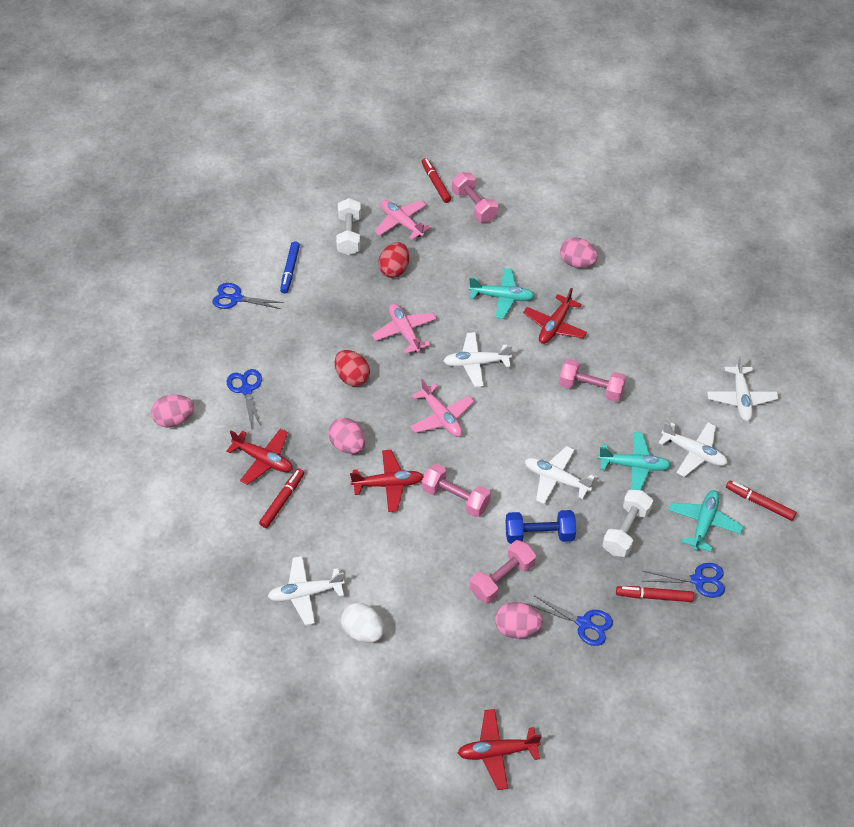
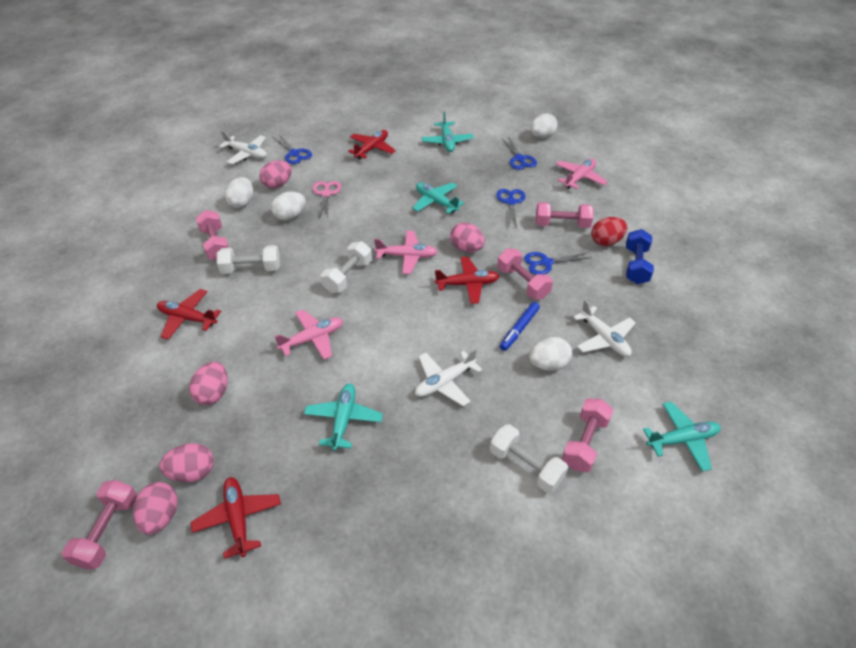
pink dumbbell: [422,464,491,517] [452,172,498,223] [470,540,536,604] [559,359,626,402] = 4 -> [62,480,137,569] [196,210,229,260] [497,248,553,299] [536,202,594,228] [562,399,614,472] = 5
pink egg: [151,395,194,428] [328,418,365,454] [495,602,543,639] [560,237,598,268] = 4 -> [133,482,178,535] [160,443,214,483] [189,362,227,405] [259,160,292,189] [450,222,485,252] = 5
pink scissors: none = 0 -> [313,181,341,220] = 1
red egg: [335,350,370,386] [378,242,409,278] = 2 -> [591,217,628,246] = 1
red marker: [259,468,304,528] [422,158,451,203] [616,586,694,602] [726,480,797,521] = 4 -> none = 0
turquoise plane: [469,268,534,319] [598,432,671,490] [669,490,744,552] = 3 -> [304,383,383,451] [412,182,464,214] [422,112,474,152] [643,401,721,472] = 4
white dumbbell: [336,198,361,255] [602,490,653,557] = 2 -> [217,245,280,274] [321,241,372,293] [490,424,568,493] = 3
white egg: [341,603,384,643] = 1 -> [225,177,253,208] [271,191,306,221] [529,337,572,371] [530,114,558,138] = 4
white plane: [268,556,345,625] [443,332,512,387] [525,446,595,504] [658,422,728,477] [707,356,779,421] = 5 -> [219,131,267,164] [415,348,482,406] [573,300,636,357] = 3

